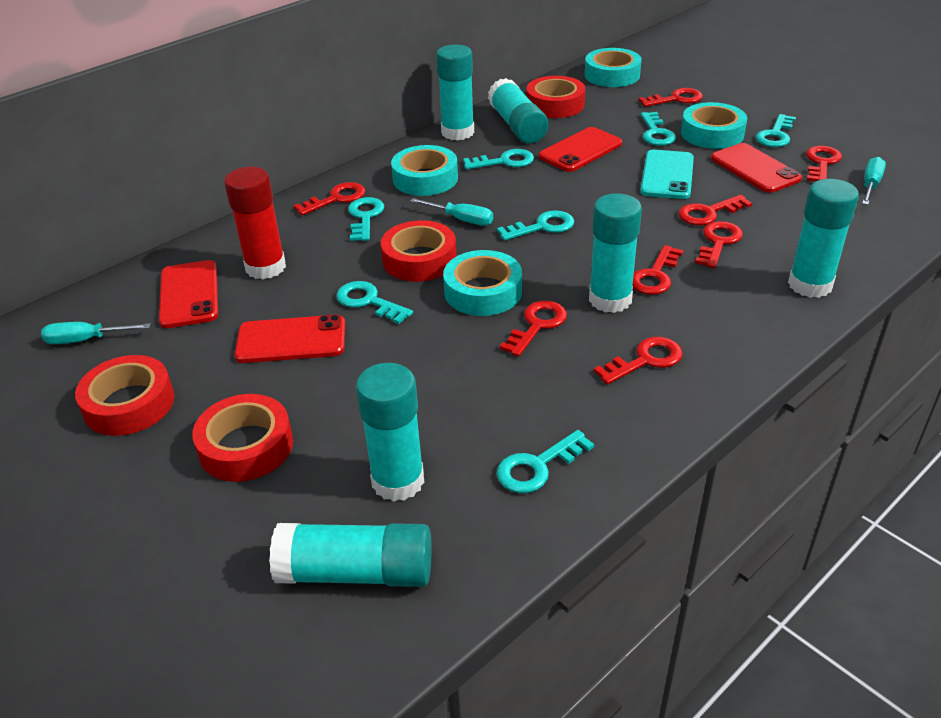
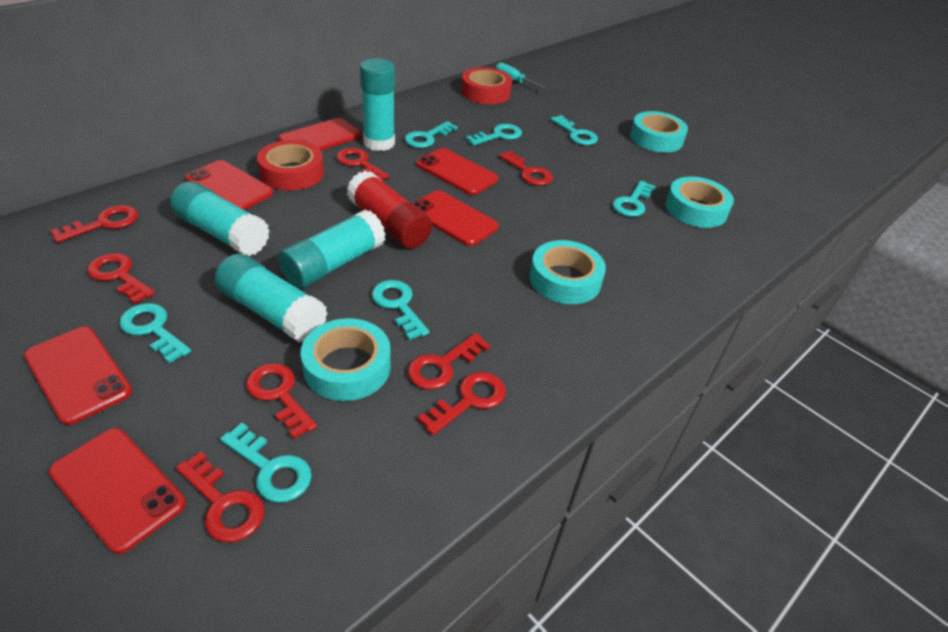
red phone: [159,260,218,328] [234,314,345,363] [539,127,622,172] [711,143,802,193] = 4 -> [24,327,132,425] [49,428,186,554] [185,160,274,210] [278,118,361,150] [412,190,499,246] [417,148,498,195] = 6
red tape: [75,355,174,436] [192,394,293,482] [381,220,457,282] [526,76,585,118] = 4 -> [257,140,324,190] [461,67,512,104] = 2
turquoise glue stick: [269,523,432,587] [356,363,424,502] [436,45,474,141] [488,78,548,143] [589,193,642,313] [788,179,859,298] = 6 -> [170,181,270,256] [215,254,328,342] [278,209,386,289] [360,58,395,151] = 4
turquoise phone: [640,150,694,199] = 1 -> none = 0
turquoise screwdriver: [41,322,150,344] [410,198,493,226] [862,157,886,205] = 3 -> [495,63,546,89] = 1

